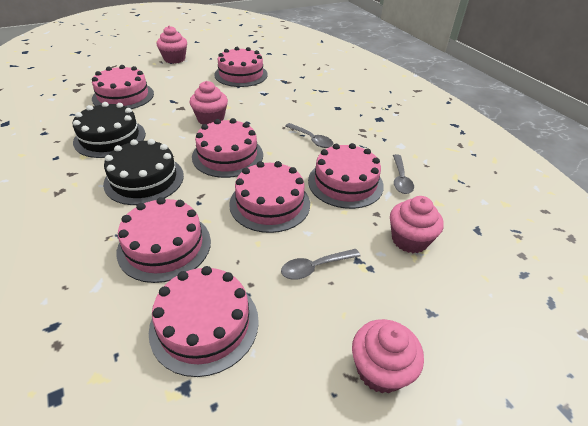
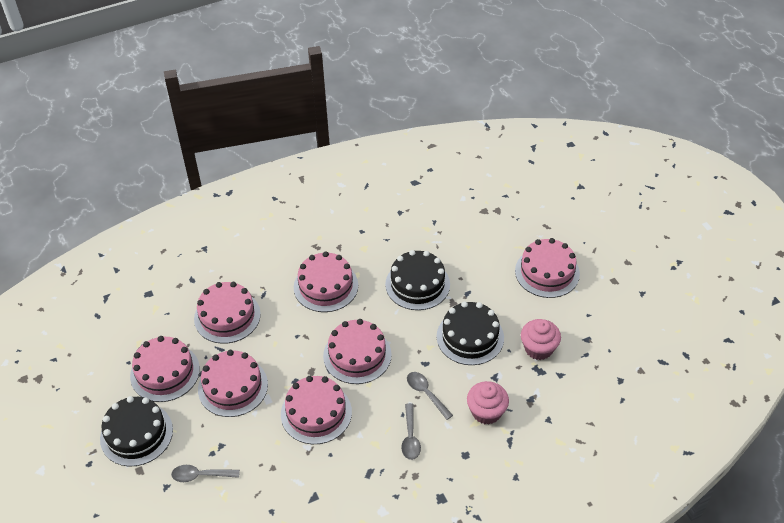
black cake: [73,102,146,158] [103,139,184,205] = 2 -> [100,396,173,466] [385,250,450,310] [437,301,504,365] = 3
pink cupcake: [157,26,187,64] [190,81,228,125] [352,319,424,393] [390,196,444,253] = 4 -> [467,381,509,425] [521,319,561,360] = 2

